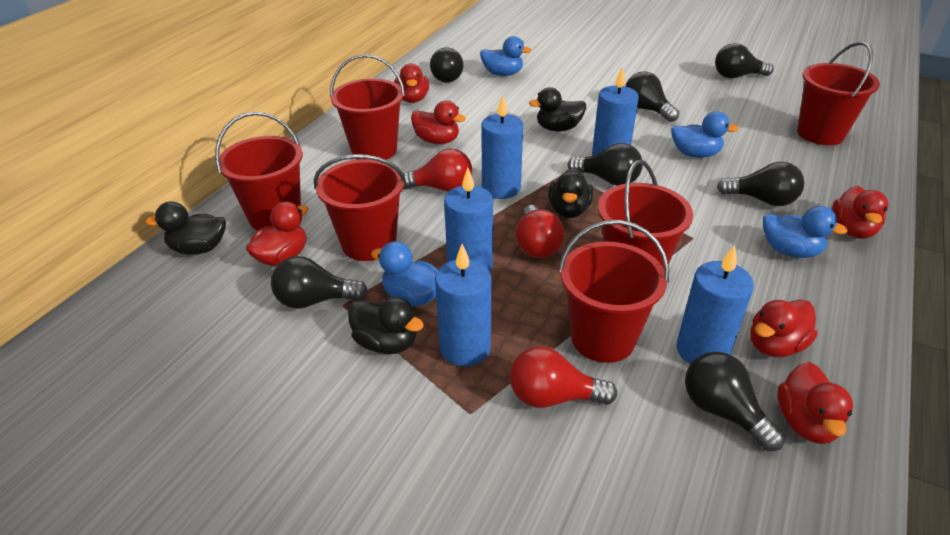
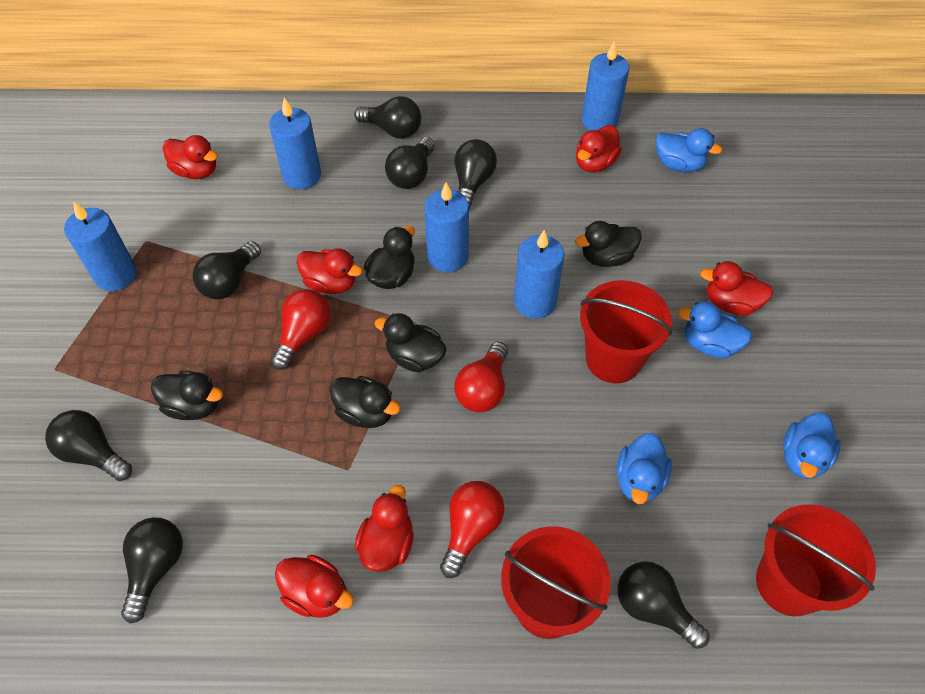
black duck: [145,201,226,254] [348,297,424,354] [529,87,586,132] [548,168,593,218] = 4 -> [151,370,223,420] [330,376,401,428] [364,226,415,289] [374,313,447,372] [575,221,642,267] = 5
red bucket: [215,112,303,230] [314,154,406,261] [330,54,405,160] [559,220,669,363] [598,159,693,270] [797,42,880,145] = 6 -> [501,526,611,639] [580,280,672,383] [756,504,876,616] = 3

